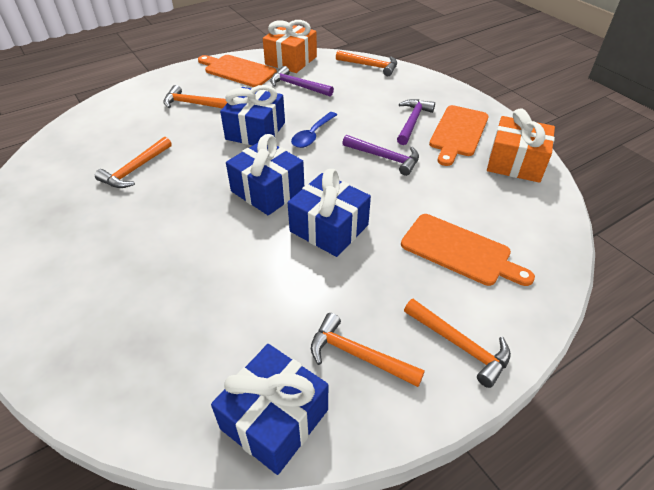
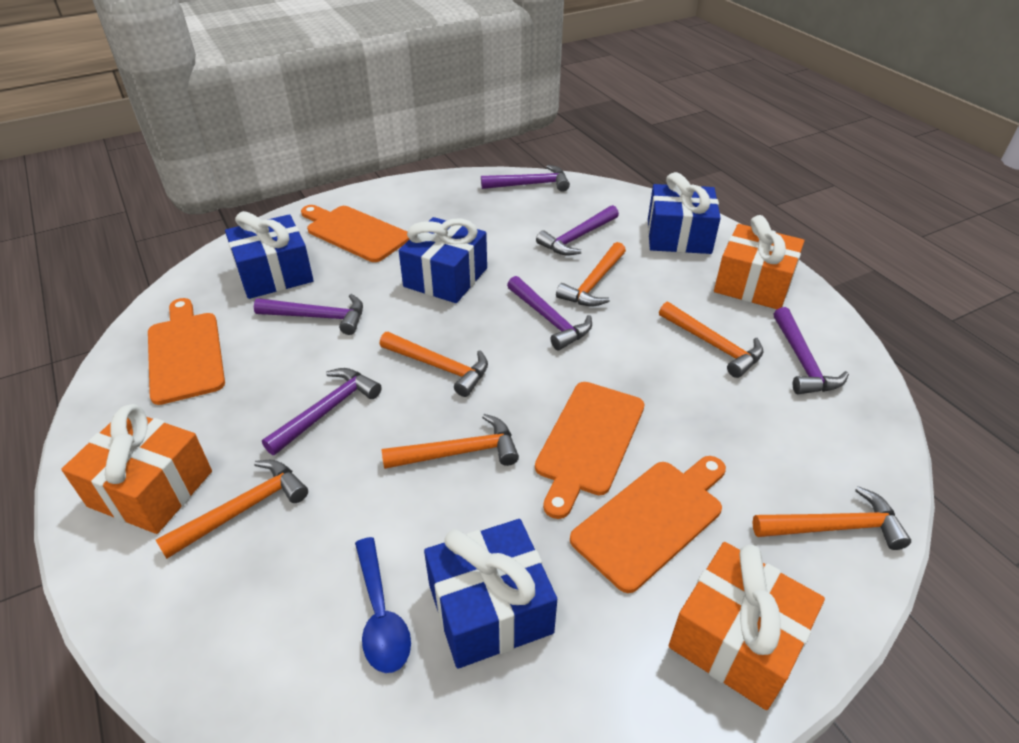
orange cutting board: [198,55,277,87] [401,214,535,286] [429,105,489,166] = 3 -> [148,298,225,405] [301,205,409,262] [535,382,644,519] [570,456,726,593] = 4
orange gift: [263,20,317,73] [487,108,555,183] = 2 -> [61,404,212,534] [669,542,825,710] [714,215,804,309] = 3
orange hammer: [95,137,172,188] [163,85,227,108] [311,313,425,387] [336,50,397,76] [404,299,511,388] = 5 -> [156,460,308,559] [380,332,488,397] [382,414,519,469] [556,242,626,306] [659,302,763,378] [752,486,911,550] = 6
purple hammer: [270,66,334,97] [342,135,419,176] [397,99,435,145] = 3 -> [254,294,363,335] [262,368,382,455] [481,165,570,192] [507,276,592,350] [536,205,619,255] [774,307,849,394] = 6

